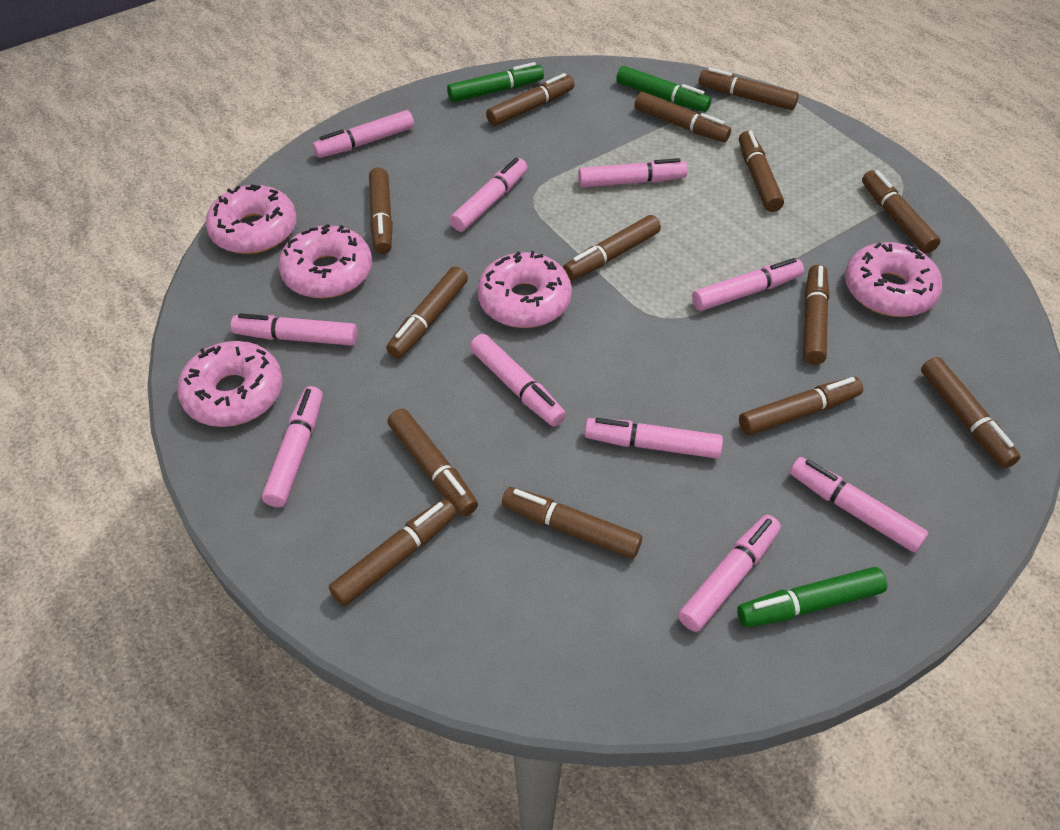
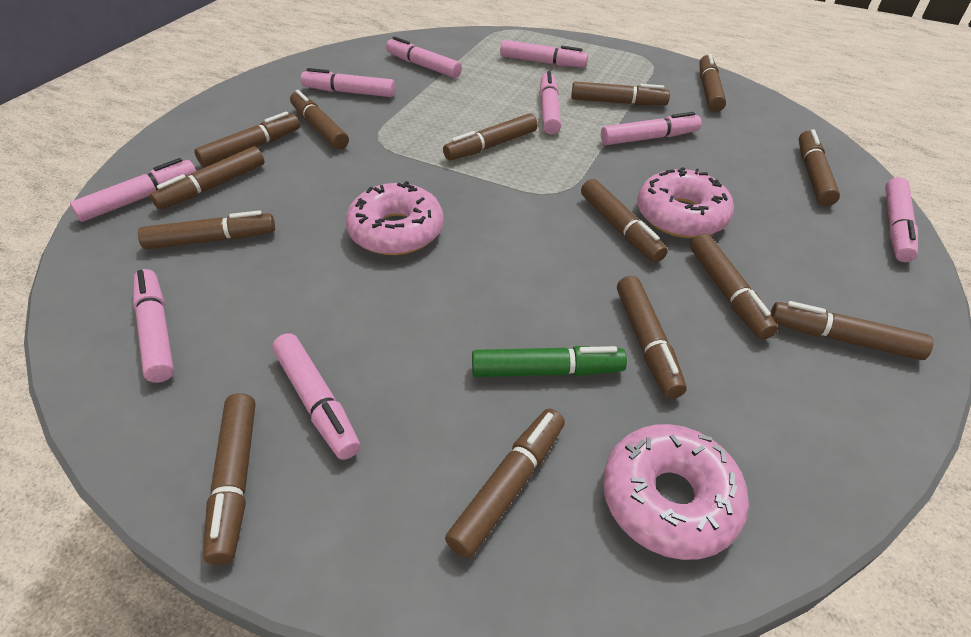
green marker: [447,62,544,102] [616,66,711,112] [737,567,887,628] = 3 -> [472,346,627,377] = 1
pink donut: [177,341,283,427] [206,184,297,254] [279,224,372,298] [477,251,572,328] [845,242,942,317] = 5 -> [346,181,444,255] [603,424,749,560] [637,167,734,238] = 3
pink marker: [231,313,357,346] [262,386,323,507] [313,110,414,158] [450,158,528,232] [470,334,566,427] [578,158,688,187] [584,418,723,459] [678,515,781,632] [692,258,804,311] [790,457,929,553] = 10 -> [70,158,196,222] [133,269,174,383] [272,333,360,460] [301,68,395,97] [386,36,462,78] [500,40,588,67] [540,71,561,134] [601,112,702,145] [885,177,918,262] = 9

